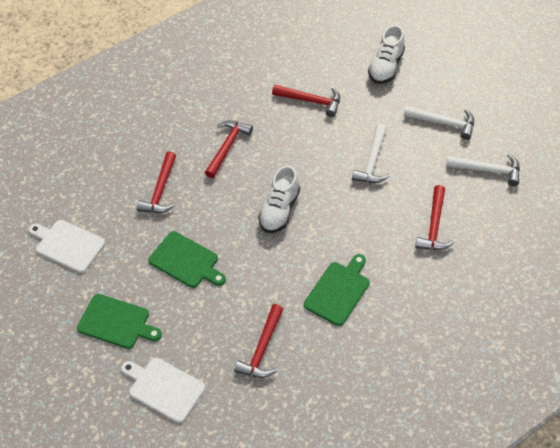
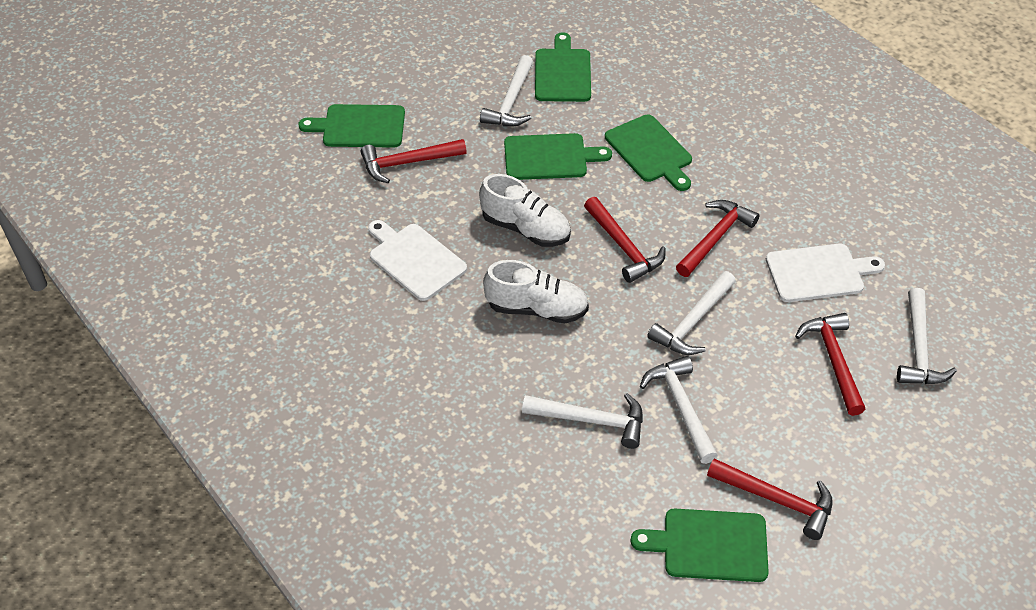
green cutting board: [77,294,162,349] [148,231,226,288] [304,254,370,326] = 3 -> [298,104,405,148] [504,133,612,180] [535,32,591,102] [605,115,692,191] [630,509,769,582] = 5
white hammer: [352,123,389,183] [404,106,474,140] [446,154,520,186] = 3 -> [480,55,533,127] [522,393,643,449] [640,356,718,464] [647,271,736,355] [897,288,957,384] = 5

